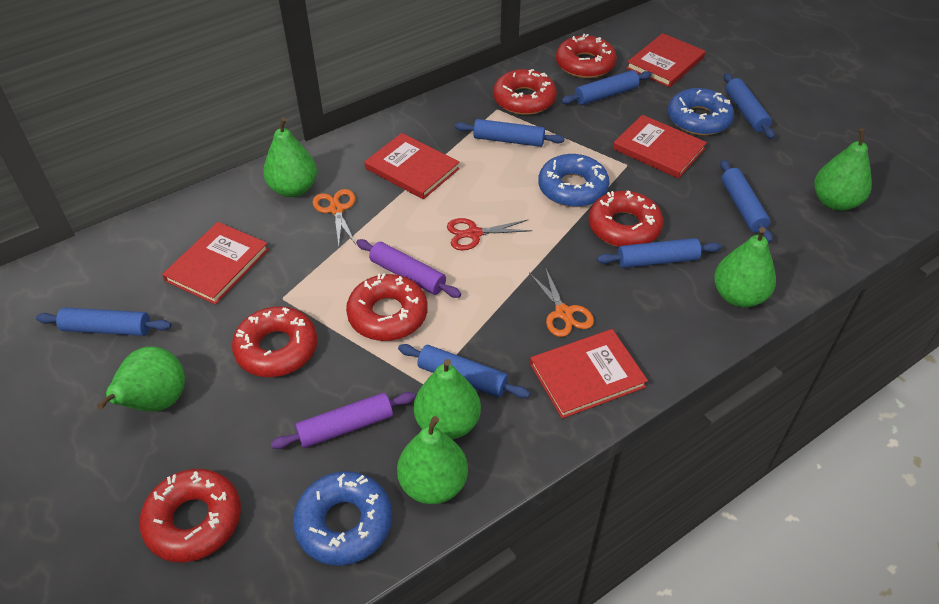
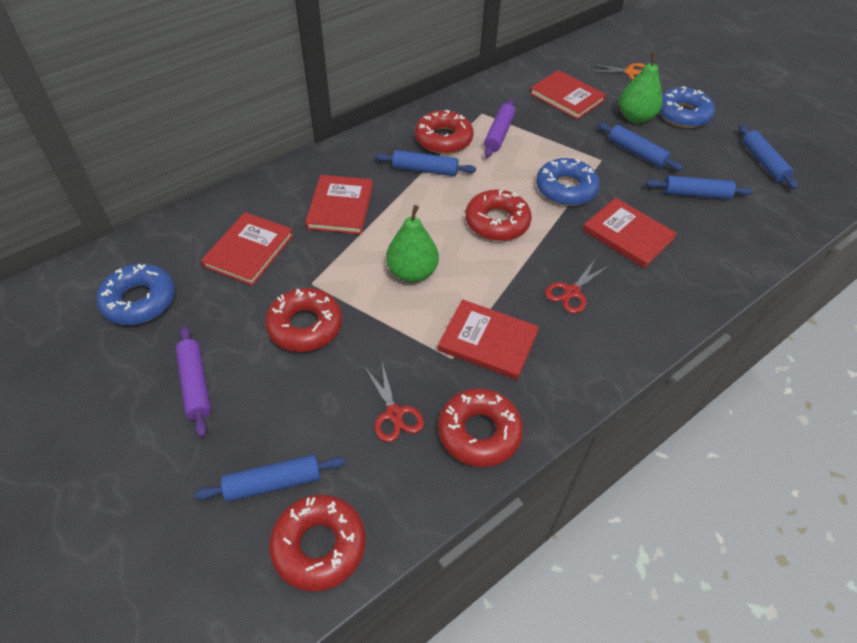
blue rolling pin: [36,307,171,336] [398,344,530,398] [455,119,564,147] [561,70,652,105] [597,238,721,268] [720,160,773,243] [724,73,775,139] = 7 -> [194,454,346,502] [375,150,476,176] [598,123,683,171] [646,176,753,199] [739,125,798,190] = 5
green pear: [97,346,185,412] [263,117,317,197] [397,416,468,504] [414,359,481,439] [714,227,776,307] [814,128,872,211] = 6 -> [386,205,439,283] [619,51,663,123] = 2
orange scissors: [313,189,356,246] [529,267,594,337] = 2 -> [590,63,646,80] = 1
red donut: [139,469,241,562] [232,306,317,377] [346,273,428,341] [493,69,557,115] [556,34,617,78] [589,190,663,247] = 6 -> [265,288,342,352] [269,495,366,592] [415,110,474,154] [438,388,523,467] [465,189,532,241] = 5
red scissors: [447,218,532,251] = 1 -> [365,362,424,442] [545,258,610,314] = 2

